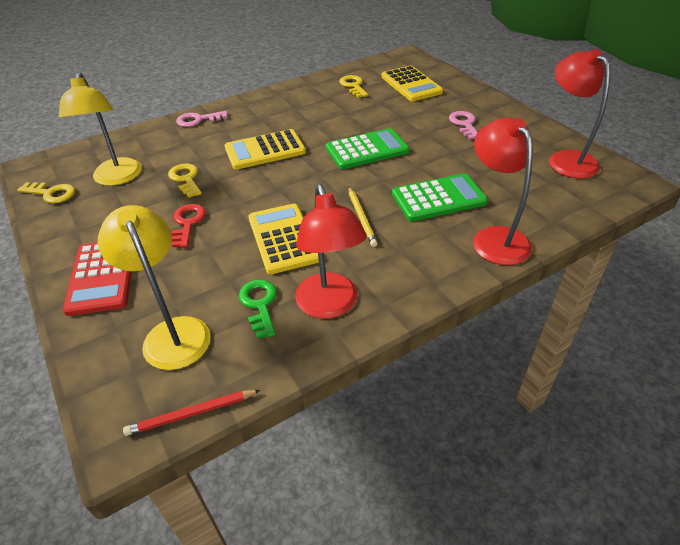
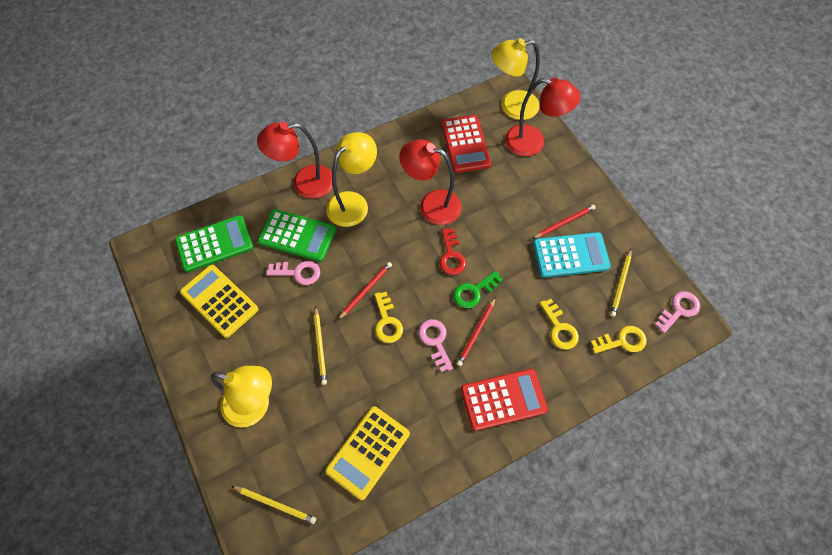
pink key: [176,111,228,127] [449,111,478,139] = 2 -> [266,261,320,285] [418,319,453,372] [655,291,700,333] = 3
red calculator: [62,242,132,316] = 1 -> [441,115,491,173] [461,369,548,431] = 2
red pencil: [123,390,260,436] = 1 -> [338,262,392,320] [457,297,496,366] [532,205,596,239] = 3
turquoise calculator: none = 0 -> [533,232,611,278] = 1
yellow calculator: [225,129,306,169] [249,204,319,274] [381,66,443,101] = 3 -> [180,265,258,338] [325,406,410,500] = 2
yellow lamp: [59,72,142,186] [98,205,211,370] = 2 -> [211,366,272,427] [326,132,377,227] [491,38,540,120] = 3
yellow pencil: [348,187,377,247] = 1 -> [231,486,316,524] [314,306,327,385] [610,249,631,317] = 3

